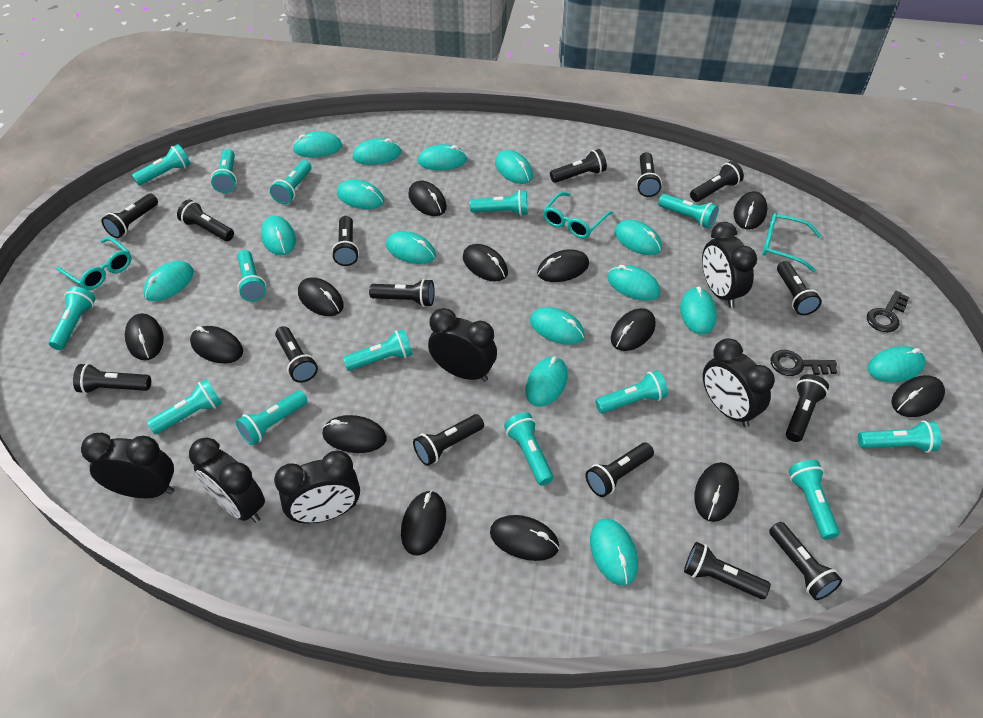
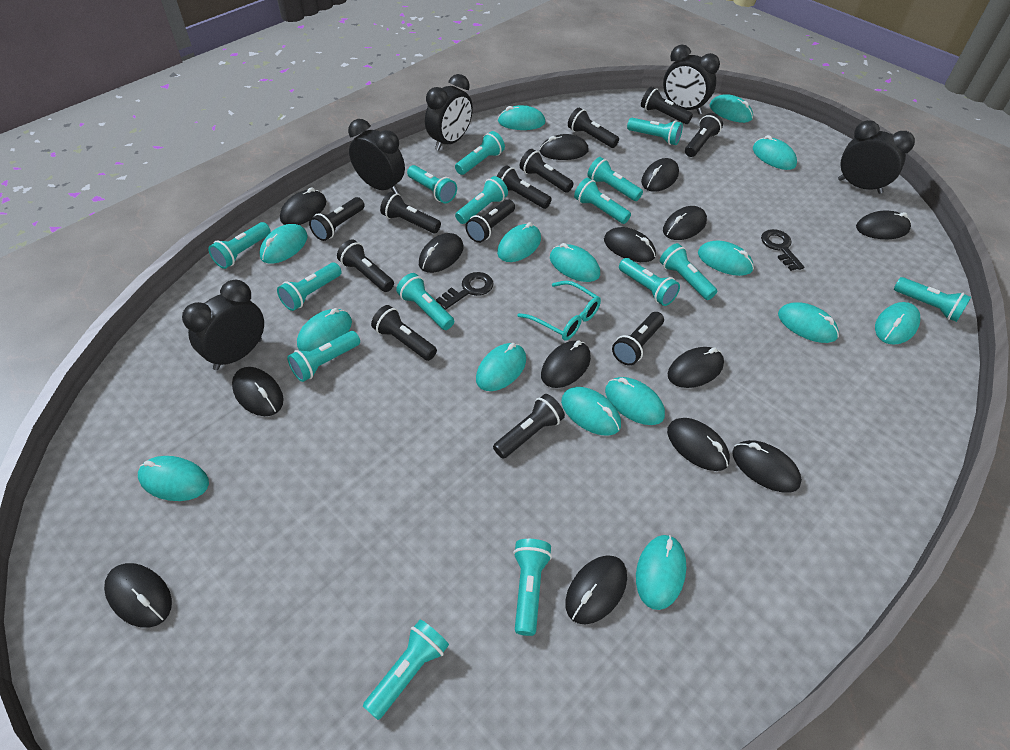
black clock: [81,433,175,498] [189,438,265,523] [274,450,360,523] [428,308,497,382] [702,222,757,308] [703,338,775,427] = 6 -> [182,280,264,370] [348,119,405,193] [425,74,473,151] [663,45,720,115] [838,120,915,194] = 5
black flashlight: [73,363,151,394] [101,194,158,238] [177,199,234,241] [275,326,318,383] [332,216,359,266] [369,279,435,307] [413,414,484,466] [550,149,607,183] [585,443,654,497] [636,152,662,197] [684,542,771,599] [690,161,744,202] [769,522,842,600] [777,261,822,315] [786,374,829,442] = 15 -> [309,197,365,241] [337,239,394,292] [371,305,437,361] [380,192,441,233] [465,199,515,243] [493,394,565,459] [497,165,552,209] [520,149,574,193] [568,108,619,148] [612,312,664,365] [641,87,693,124] [685,113,723,157] = 12
black mouse: [125,313,164,360] [190,326,243,364] [298,277,344,316] [322,415,387,453] [401,490,446,555] [408,181,447,216] [463,244,508,282] [490,515,559,561] [537,249,589,282] [611,308,656,351] [694,462,739,522] [733,191,767,230] [891,375,945,417] = 13 -> [104,563,172,628] [232,367,284,416] [280,187,326,225] [419,233,463,273] [539,134,588,160] [541,340,591,388] [565,555,627,624] [604,227,656,262] [641,158,679,192] [663,206,707,240] [667,418,730,471] [668,347,724,388] [732,440,802,493] [856,211,911,239] = 14
turquoise flashlight: [49,286,95,350] [132,144,190,185] [147,379,222,434] [211,149,237,193] [236,390,308,445] [237,250,266,301] [270,160,311,204] [343,329,413,371] [470,190,528,216] [504,412,554,486] [595,370,668,414] [658,194,719,229] [788,460,839,540] [858,421,941,453] = 14 -> [208,222,271,269] [277,263,342,311] [287,331,360,382] [363,619,449,720] [396,273,454,330] [407,165,457,203] [455,131,505,175] [455,176,508,224] [513,539,552,636] [574,178,631,224] [587,157,643,201] [619,258,680,306] [627,118,683,145] [660,243,717,300] [894,277,971,322] = 15
turquoise glasses: [56,237,131,290] [543,192,613,239] [762,213,821,272] = 3 -> [518,281,601,341] = 1

